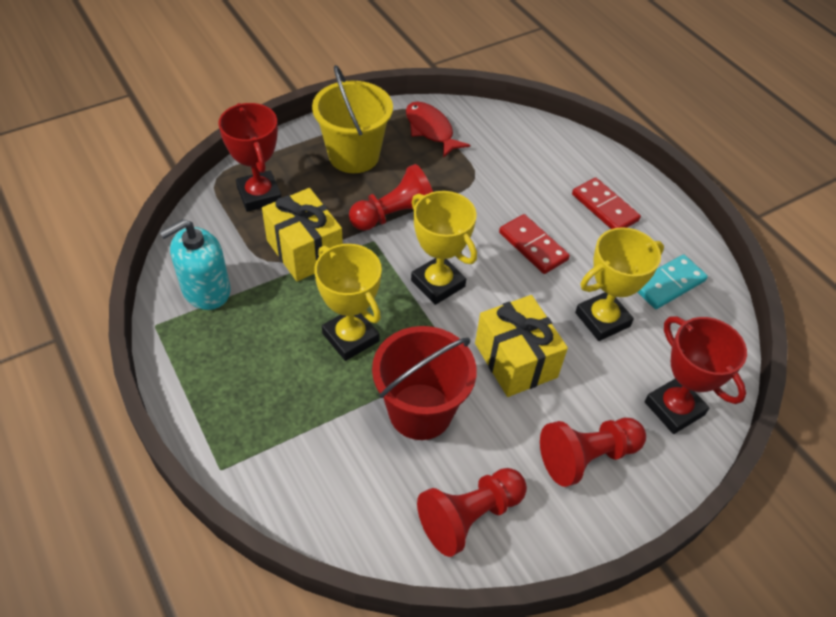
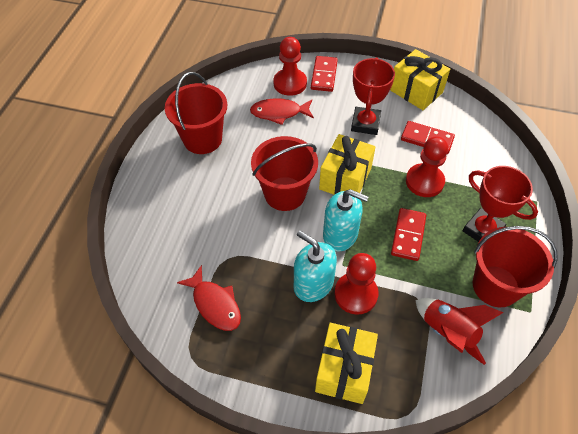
red bucket: [372,326,477,440] = 1 -> [165,72,227,154] [251,136,318,211] [473,226,558,307] = 3
red domino: [499,214,570,274] [572,177,641,229] = 2 -> [311,56,338,92] [391,208,426,261] [401,121,455,154] = 3
red fish: [406,101,470,158] = 1 -> [177,265,241,331] [250,98,314,125] = 2
red rocket: none = 0 -> [416,298,503,365] = 1
turquoise domino: [638,254,708,309] = 1 -> none = 0
turquoise soap dispenser: [159,219,230,310] = 1 -> [294,231,337,302] [323,189,369,251] = 2
yellow bucket: [312,65,393,173] = 1 -> none = 0
yellow gift: [262,188,343,281] [475,295,568,397] = 2 -> [315,323,378,404] [319,134,376,195] [390,49,450,110] = 3
yellow trophy: [314,244,382,361] [411,191,477,305] [575,227,664,341] = 3 -> none = 0

